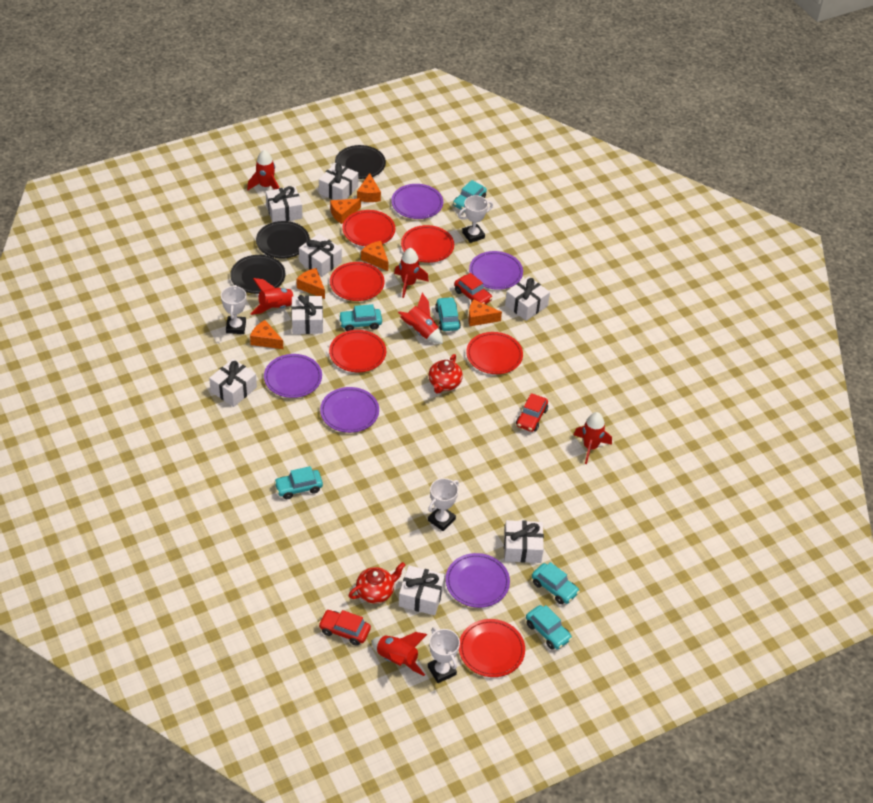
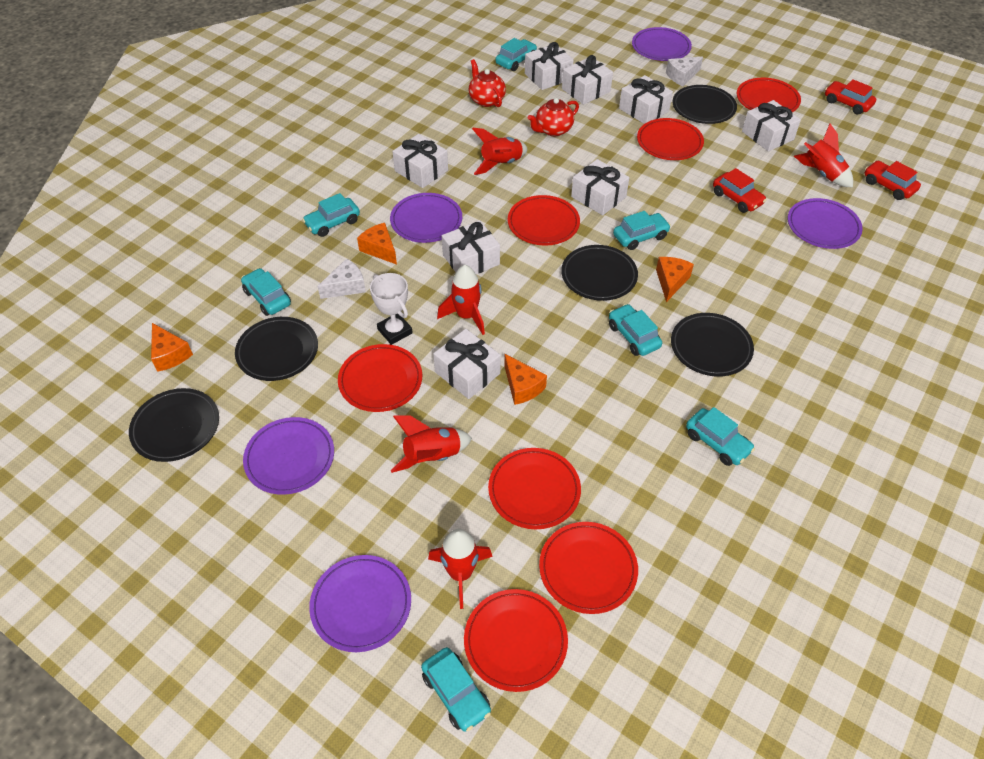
black plate: [230,255,285,294] [256,221,310,258] [335,145,386,179] = 3 -> [129,388,219,462] [235,317,318,381] [561,245,638,301] [671,313,754,377] [673,85,737,124] = 5
orange cheese: [250,320,283,349] [296,268,325,299] [330,199,361,224] [357,173,381,202] [361,241,389,271] [468,299,502,326] = 6 -> [151,323,193,372] [357,223,397,265] [504,354,547,405] [656,257,694,302] = 4
red plate: [329,330,386,372] [330,262,385,301] [342,210,395,246] [401,225,454,263] [459,619,525,677] [466,332,523,374] = 6 -> [338,344,422,412] [464,589,568,692] [488,448,581,529] [508,195,580,246] [539,522,638,614] [637,118,704,160] [737,78,801,112] = 7
red rocket: [247,150,279,190] [250,278,299,315] [371,632,428,676] [394,248,429,298] [398,293,443,344] [574,412,612,464] = 6 -> [391,415,472,473] [428,529,493,609] [437,265,485,335] [472,128,528,175] [794,124,853,188] = 5
turquoise car: [274,466,323,499] [339,304,382,331] [435,297,461,331] [453,180,487,210] [526,605,572,650] [532,562,580,604] = 6 -> [241,268,291,316] [302,193,360,237] [421,647,491,732] [496,38,537,71] [609,304,662,356] [613,211,671,250] [686,407,755,466] = 7
white cheese: none = 0 -> [317,258,366,299] [666,56,703,86] = 2
white trophy: [221,285,246,334] [428,478,459,531] [428,627,460,683] [458,195,493,243] = 4 -> [370,273,413,345] = 1

